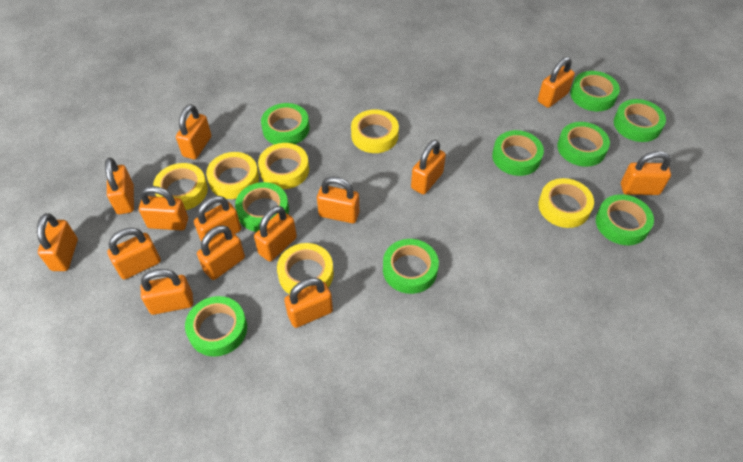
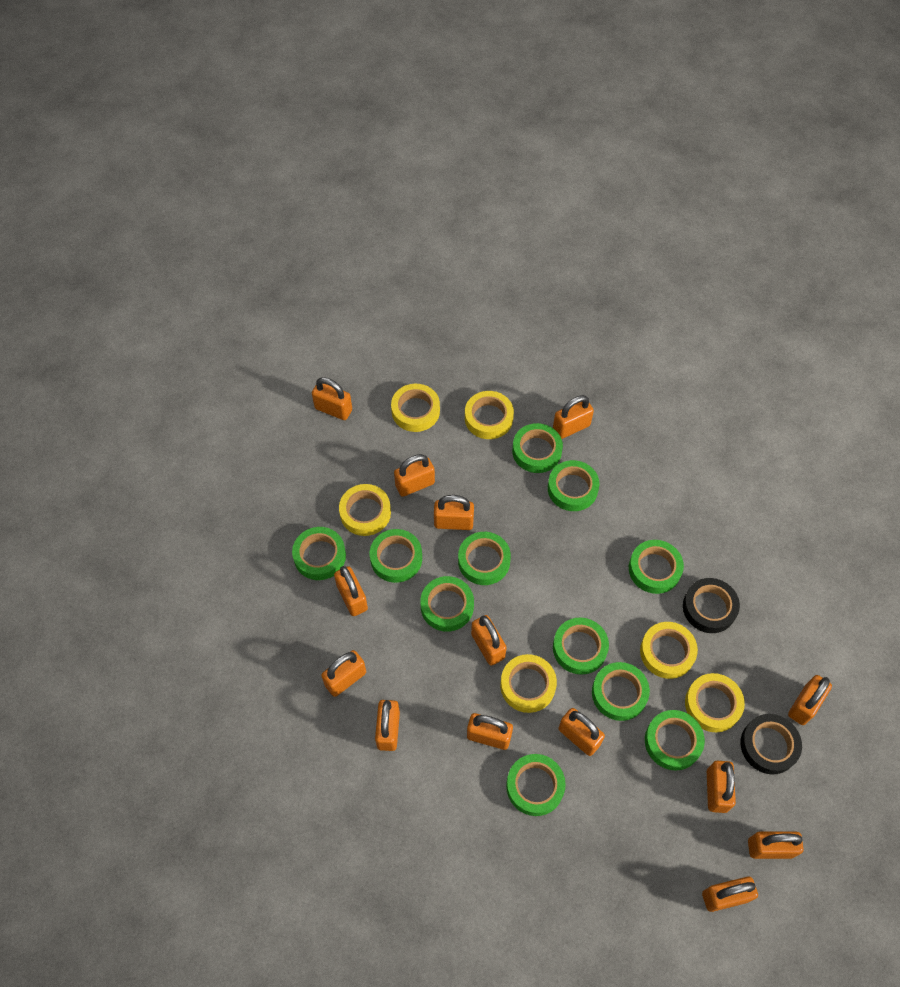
black tape: none = 0 -> [683,578,740,633] [741,714,802,775] = 2
green tape: [185,296,247,357] [235,182,289,232] [261,103,309,144] [383,239,439,294] [492,130,544,176] [557,122,610,167] [570,71,620,112] [596,194,654,245] [614,99,666,142] = 9 -> [292,527,346,580] [370,529,422,583] [420,576,474,632] [458,532,511,585] [506,754,566,816] [512,423,563,473] [548,460,600,511] [553,618,609,675] [592,662,650,721] [629,540,684,594] [645,710,705,771] = 11

